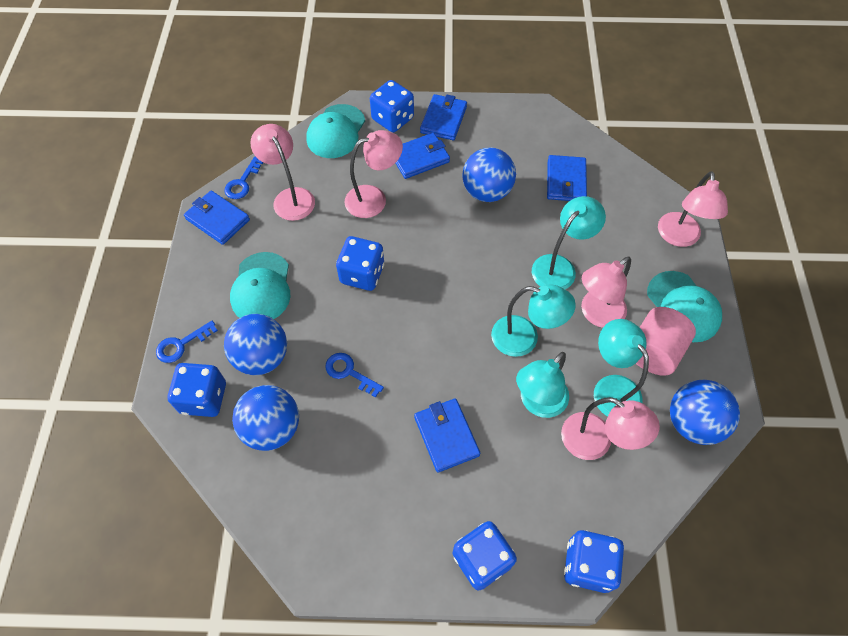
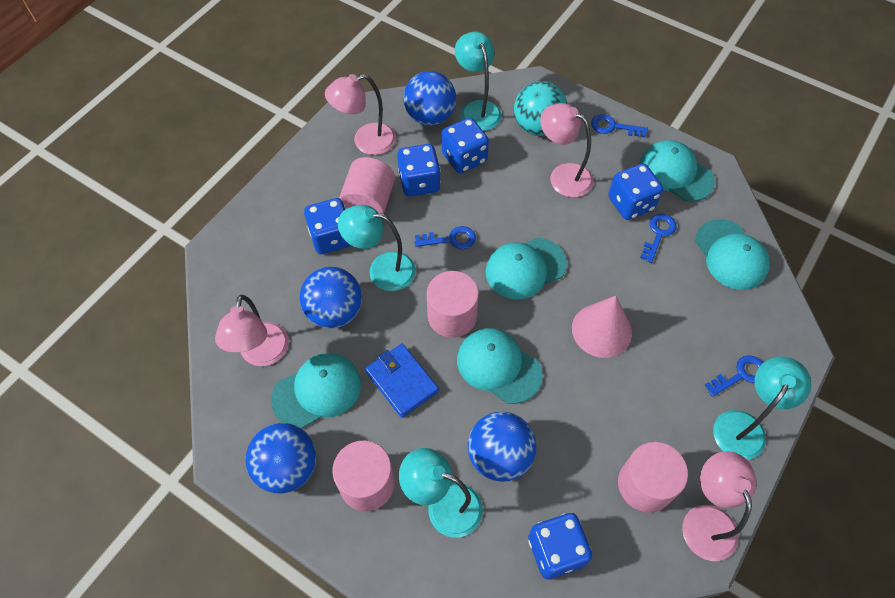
blue key: [156,321,218,363] [224,157,263,199] [325,353,384,398] = 3 -> [414,226,476,249] [591,114,648,137] [640,214,677,263] [705,355,763,397] = 4
blue wallet: [184,190,250,245] [395,133,450,179] [414,398,480,472] [420,94,467,140] [547,155,587,201] = 5 -> [365,344,439,418] = 1
pink cone: none = 0 -> [572,296,632,358] = 1
pink cylinder: [636,307,696,376] = 1 -> [332,440,395,511] [339,157,395,214] [427,271,479,338] [618,442,688,513] = 4
pink lamp: [250,124,315,221] [345,130,403,218] [561,397,660,460] [581,256,631,328] [658,171,728,247] = 5 -> [215,295,289,366] [325,74,396,155] [540,103,593,197] [682,451,757,561] = 4
turquoise ball: none = 0 -> [514,81,567,136] = 1
turquoise cap: [230,252,290,319] [306,104,365,158] [647,271,722,342] = 3 -> [271,353,361,428] [457,328,543,404] [486,238,567,300] [639,140,715,202] [695,219,770,290] = 5

